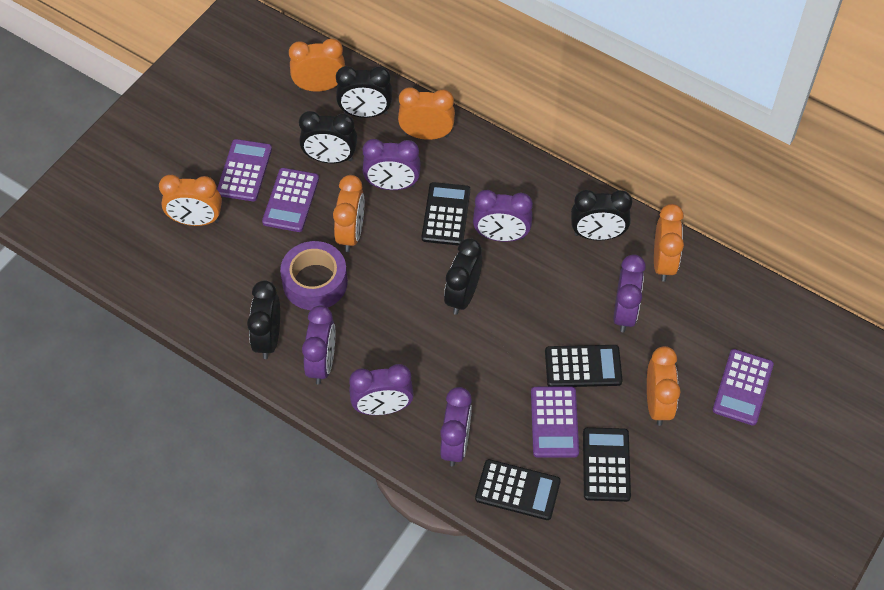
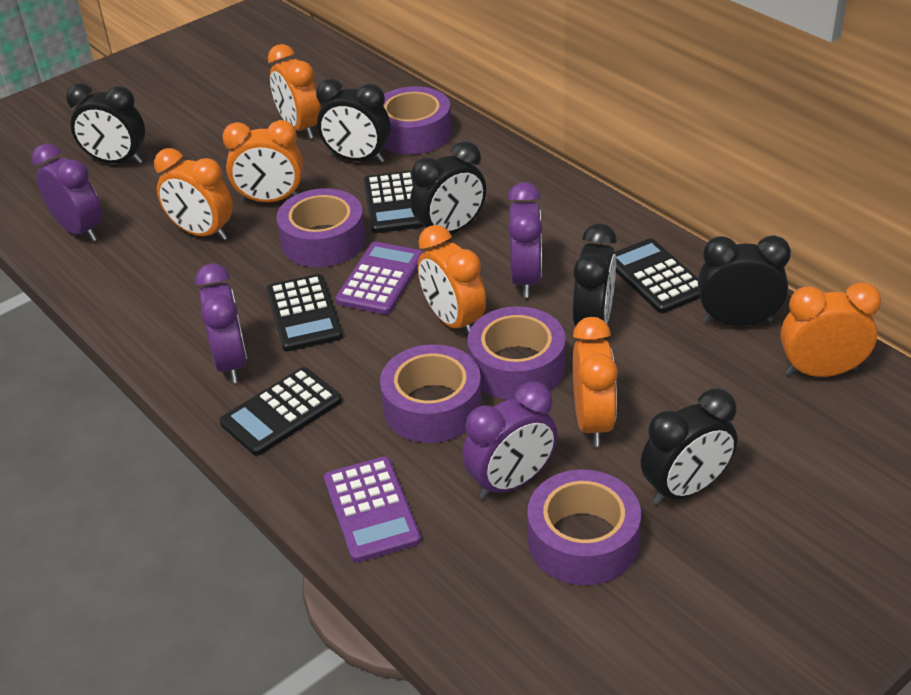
black clock: [247,280,280,359] [299,111,357,163] [336,66,392,118] [444,238,482,315] [571,190,632,240] = 5 -> [66,83,145,164] [316,79,391,163] [410,141,486,234] [572,223,617,327] [641,389,738,505] [698,236,791,326] = 6
purple calculator: [217,139,272,201] [262,168,319,232] [531,387,579,458] [713,349,774,425] = 4 -> [324,457,421,562] [335,242,423,314] = 2
purple clock: [302,306,335,384] [349,364,414,415] [363,139,421,190] [440,387,472,466] [473,190,533,242] [613,254,646,332] = 6 -> [32,143,102,242] [195,264,247,383] [462,382,558,499] [508,182,542,298] = 4
purple tape: [280,241,348,310] = 1 -> [276,188,366,267] [380,344,482,443] [383,86,452,155] [468,306,566,400] [527,469,641,585] = 5

